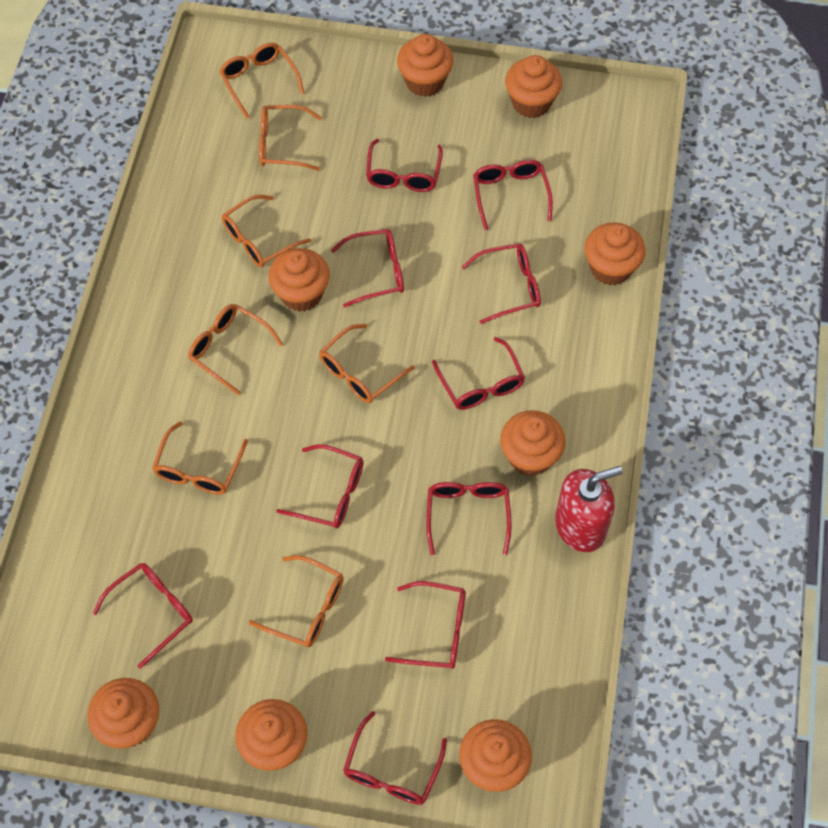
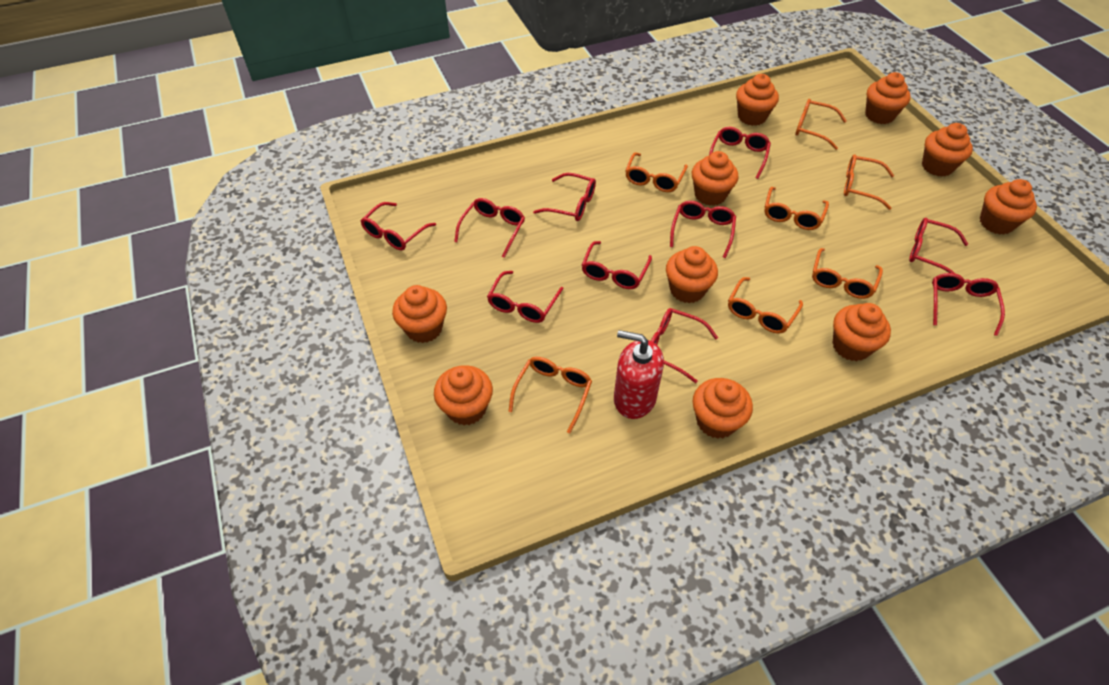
orange cupcake: [87,678,159,748] [235,699,308,771] [268,248,330,312] [397,34,453,97] [459,719,532,792] [500,410,566,476] [505,55,562,118] [585,223,646,286] = 8 -> [392,285,447,343] [434,365,493,425] [666,246,718,303] [692,151,738,206] [693,378,753,439] [736,74,779,126] [833,303,891,361] [865,72,911,124] [922,123,973,177] [980,179,1037,235] = 10

